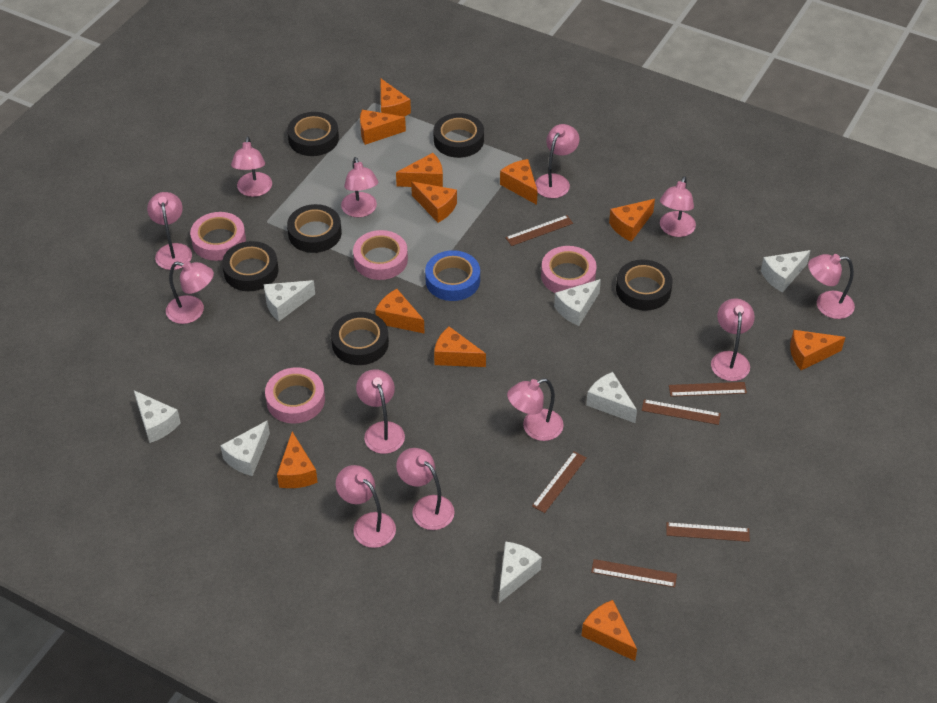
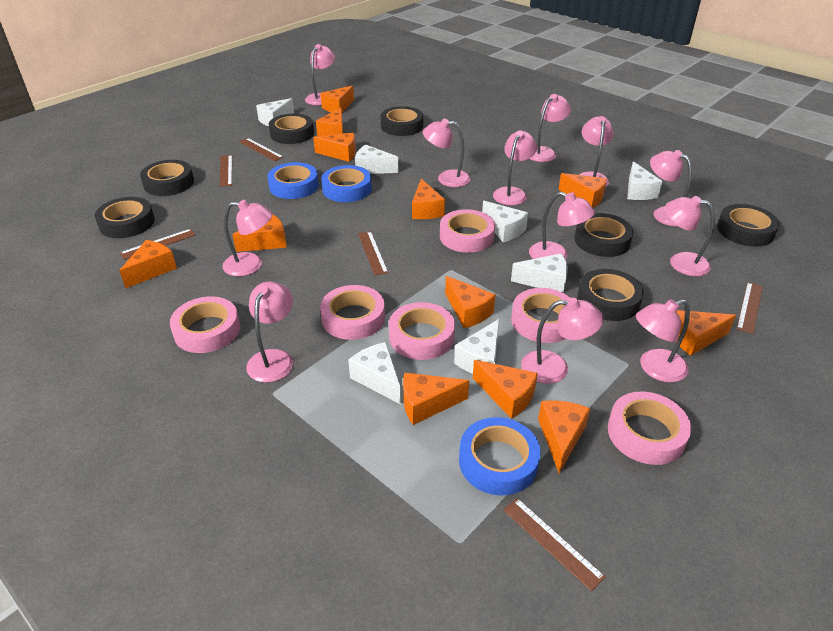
black tape: [222,241,278,291] [287,112,339,156] [287,204,342,253] [331,312,389,365] [434,113,484,158] [616,260,673,311] = 6 -> [95,197,155,238] [140,160,194,196] [269,114,314,144] [381,106,423,136] [574,213,633,257] [577,269,644,321] [717,204,779,247] = 7
blue tape: [425,250,480,301] = 1 -> [267,162,319,199] [321,165,372,202] [459,417,540,495] = 3
orange cheese: [277,432,318,488] [360,110,406,145] [375,289,425,334] [380,78,411,117] [396,153,443,187] [411,182,457,223] [434,327,486,367] [500,159,538,205] [581,600,637,661] [609,199,655,242] [790,330,845,370] = 11 -> [119,240,177,288] [232,214,287,252] [313,133,356,162] [316,108,343,136] [320,85,354,112] [403,373,469,425] [412,179,445,219] [445,276,495,328] [473,360,538,419] [538,400,590,473] [558,173,607,208] [676,310,736,356] = 12
pink tape: [190,212,246,261] [265,367,325,423] [353,230,408,280] [541,246,597,293] = 4 -> [170,296,240,353] [320,285,385,340] [389,302,455,360] [440,209,495,253] [511,288,570,343] [608,392,691,465] = 6

